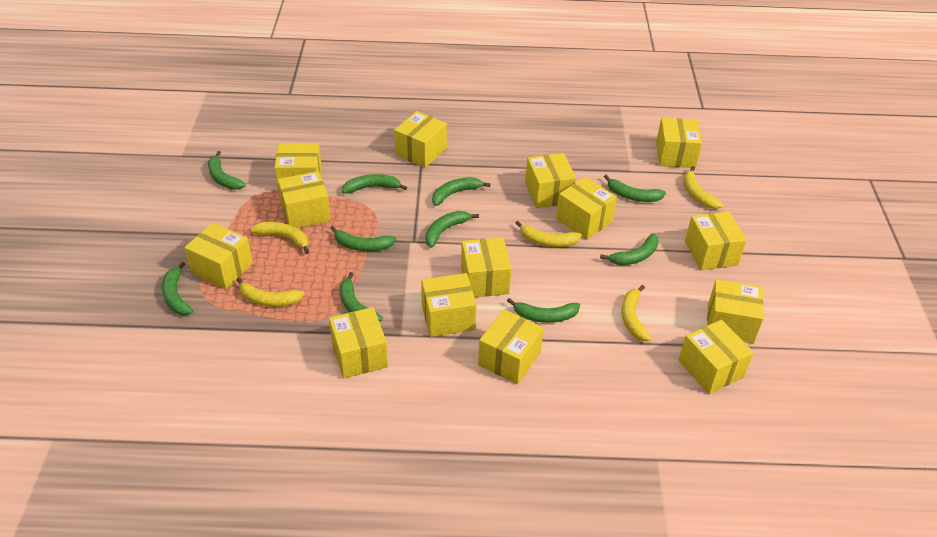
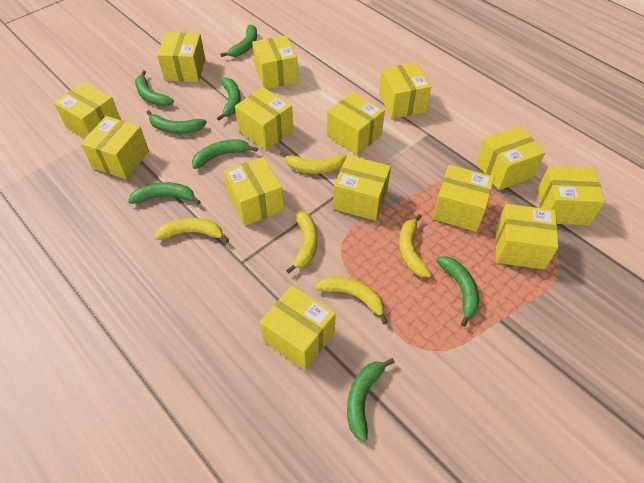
green banana: [162,262,193,315] [208,151,246,190] [330,226,396,251] [340,272,383,322] [342,174,407,194] [426,211,479,248] [432,177,490,206] [507,298,580,323] [600,233,659,265] [604,174,666,202] = 10 -> [128,182,201,205] [135,70,174,106] [146,110,207,134] [192,139,258,169] [217,77,241,121] [220,24,257,57] [347,358,395,442] [436,256,479,327] = 8

